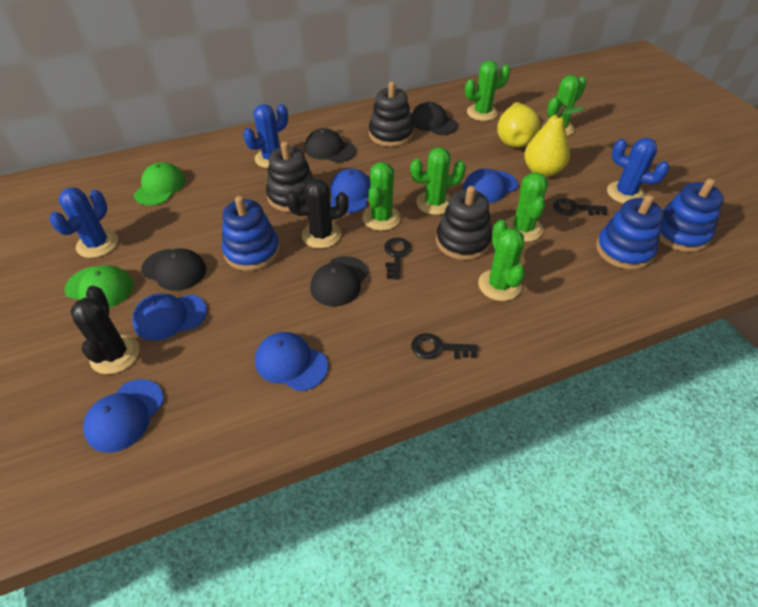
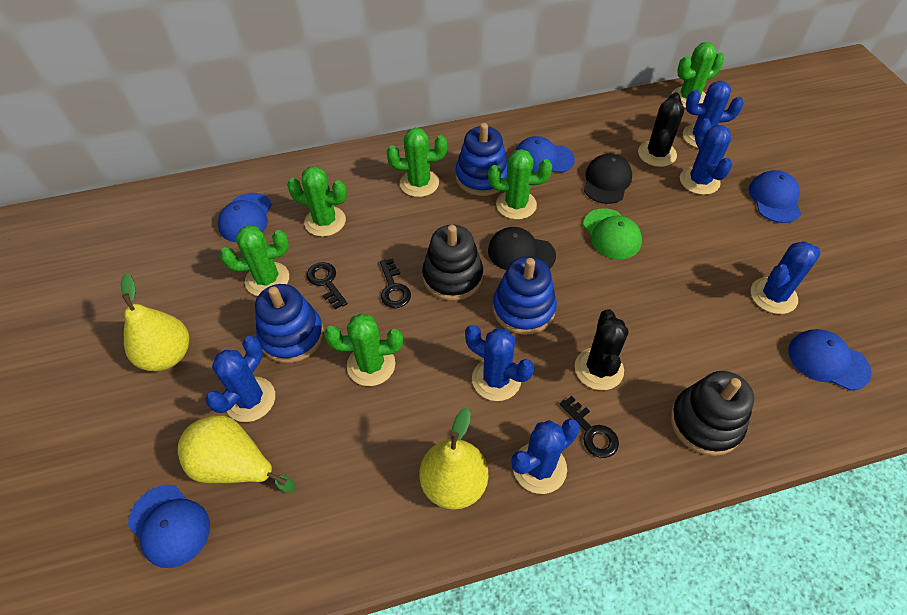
black cap: [141,248,206,291] [305,128,356,163] [310,256,368,306] [411,102,458,135] = 4 -> [488,227,556,270] [584,154,632,204] = 2
black stacking toy: [266,141,314,212] [369,82,414,147] [436,186,492,260] = 3 -> [422,225,483,301] [670,371,754,456] = 2
blue cactus: [49,188,118,258] [243,104,288,168] [607,138,669,204] = 3 -> [205,336,275,422] [465,325,534,401] [512,419,580,494] [680,118,732,195] [683,81,744,148] [751,241,821,314] = 6
green cap: [65,265,133,308] [134,162,185,205] = 2 -> [583,208,642,259] = 1
yellow pear: [497,102,540,148] [524,104,585,177] = 2 -> [121,273,189,371] [178,415,295,493] [420,407,488,509] = 3

